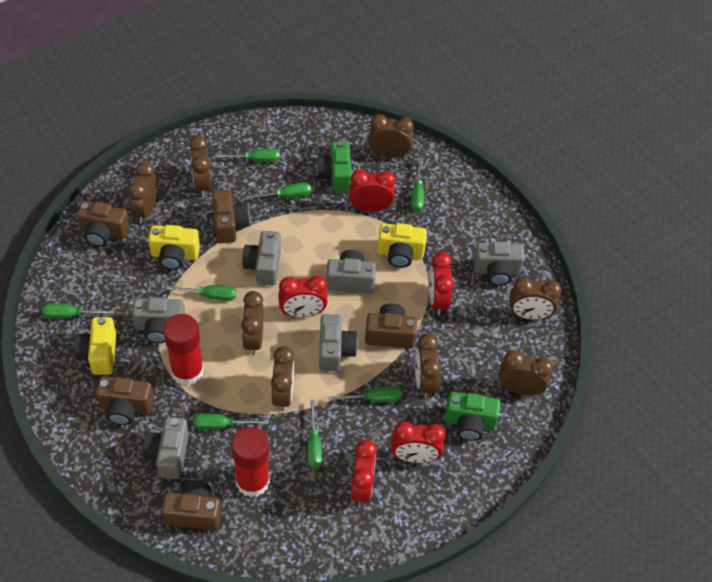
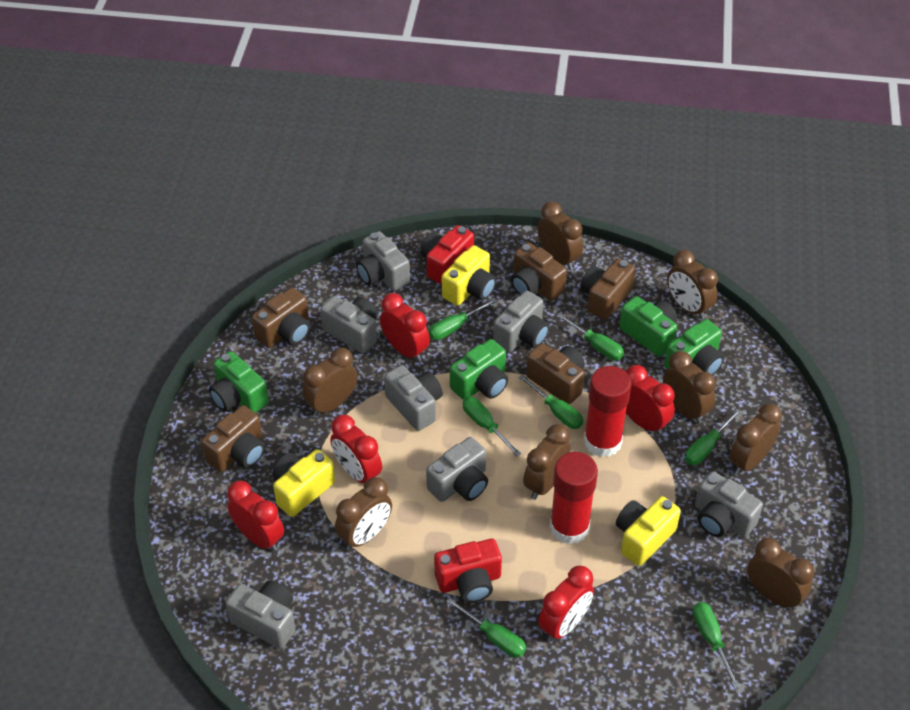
green camera: [316,141,352,192] [444,392,501,441] = 2 -> [209,351,269,413] [450,339,508,400] [619,296,677,357] [664,319,724,375] = 4
green screwdriver: [42,303,115,319] [166,285,236,301] [193,413,269,430] [215,149,280,162] [246,182,312,200] [307,400,322,470] [329,386,403,402] [411,159,424,212] = 8 -> [428,298,497,340] [446,598,526,658] [463,397,521,456] [519,374,583,429] [557,313,624,360] [685,409,742,465] [693,602,740,689] = 7
grey camera: [132,297,185,343] [143,417,189,479] [242,231,281,286] [319,314,358,371] [326,250,376,293] [473,241,525,286] = 6 -> [225,580,296,649] [320,296,378,353] [356,231,410,291] [384,365,443,431] [426,437,488,502] [493,290,549,352] [695,471,763,537] = 7
red camera: none = 0 -> [421,225,474,285] [434,539,502,603] = 2

